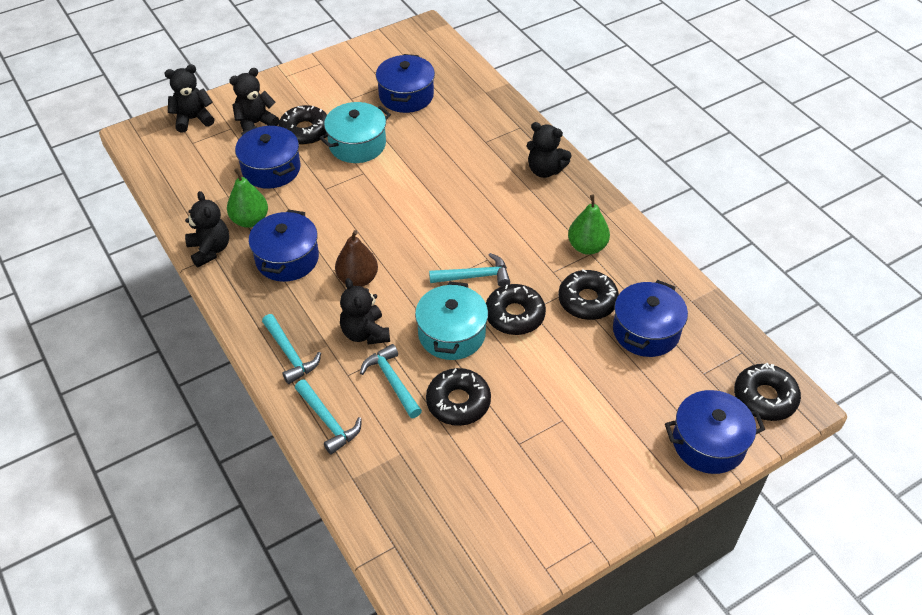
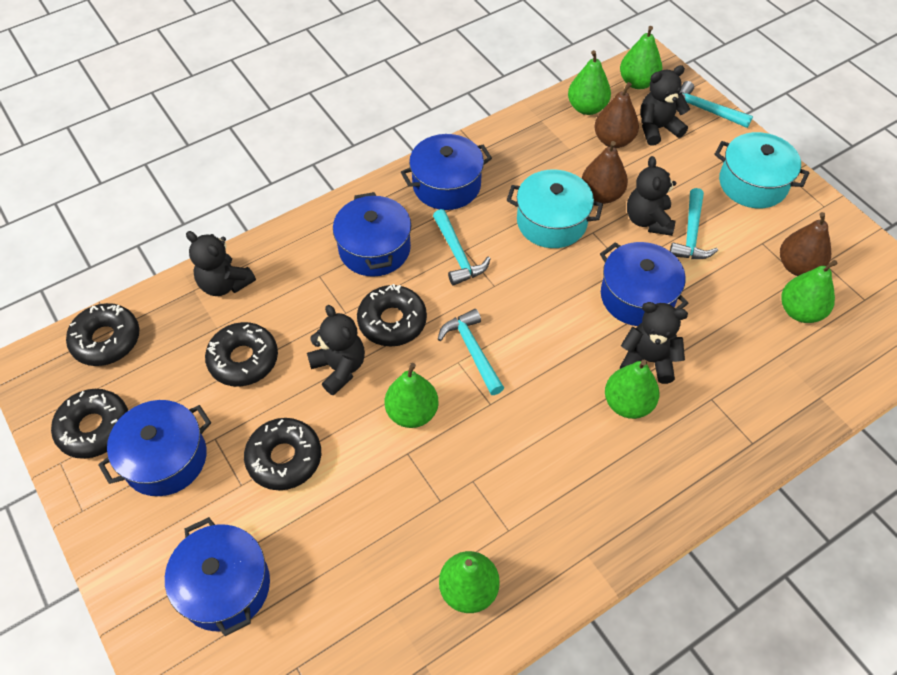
brown pear: [335,230,378,287] = 1 -> [582,141,628,204] [594,82,639,148] [780,212,831,276] = 3
green pear: [227,168,268,228] [568,194,610,255] = 2 -> [385,363,439,428] [439,551,500,613] [568,50,611,115] [605,360,660,419] [620,26,662,89] [781,260,837,323] = 6

